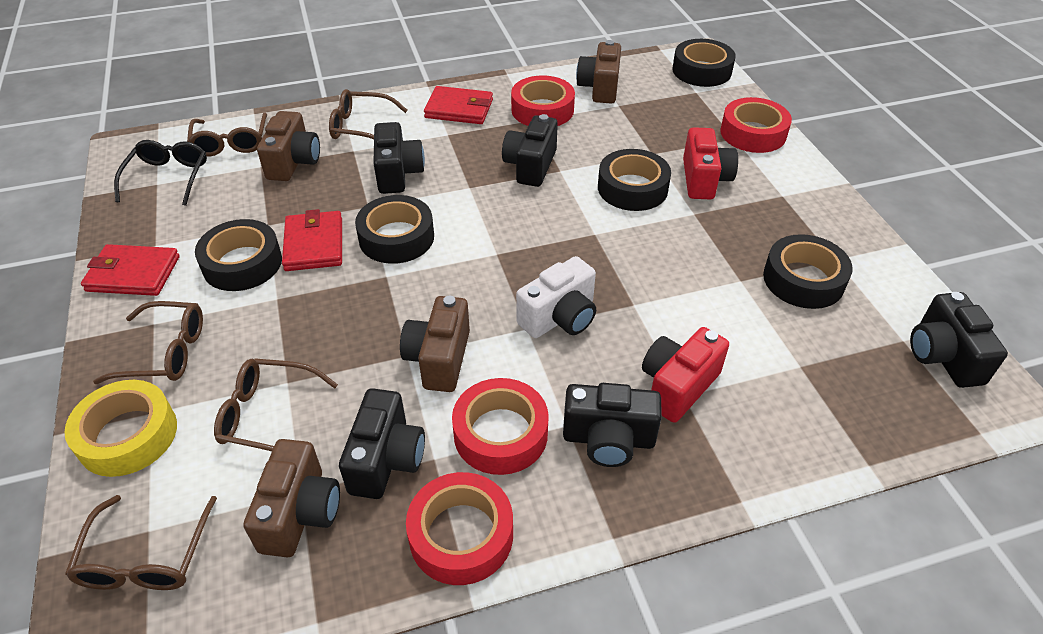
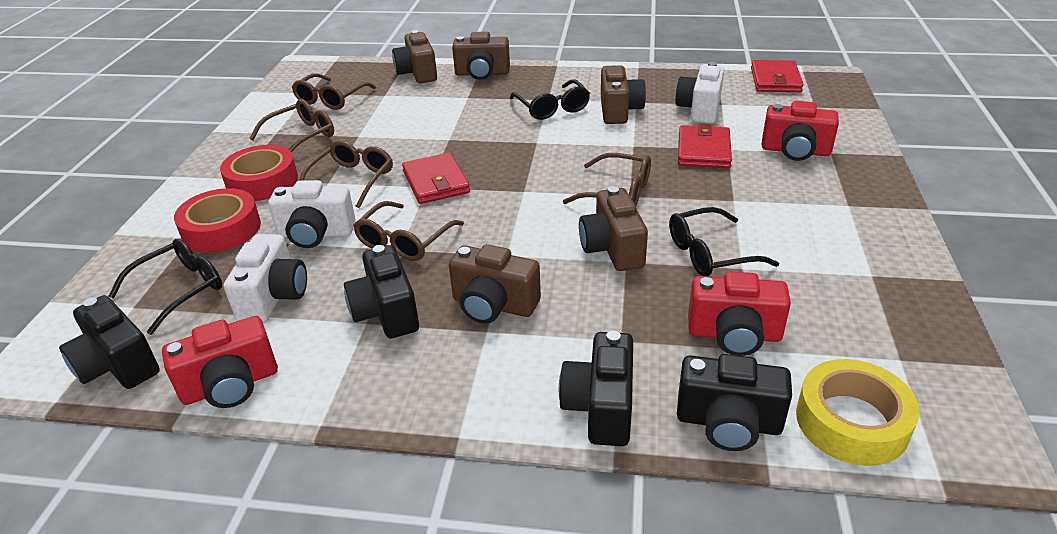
black camera: [339,388,425,499] [373,122,425,194] [502,114,558,187] [563,383,662,467] [910,292,1008,388] = 5 -> [59,295,160,389] [344,245,419,339] [559,330,633,446] [677,354,792,451] = 4
black glasses: [114,140,207,206] = 1 -> [108,239,222,335] [510,79,590,120] [669,207,779,276] = 3
black tape: [195,219,282,291] [355,195,434,264] [598,149,671,211] [672,39,736,87] [763,234,853,309] = 5 -> none = 0
brown camera: [243,439,340,558] [257,111,320,181] [400,296,470,392] [576,40,621,103] = 4 -> [392,30,437,83] [449,244,541,324] [452,32,510,80] [579,186,648,271] [601,65,646,124] = 5
red camera: [642,327,729,423] [683,127,738,199] = 2 -> [162,316,278,408] [688,272,791,356] [762,101,839,161] = 3
red tape: [406,472,513,585] [452,378,549,475] [511,75,575,126] [720,97,792,153] = 4 -> [174,188,261,253] [220,145,298,201] = 2
white camera: [516,256,596,338] = 1 -> [224,234,307,323] [268,180,356,248] [675,62,724,124] = 3

